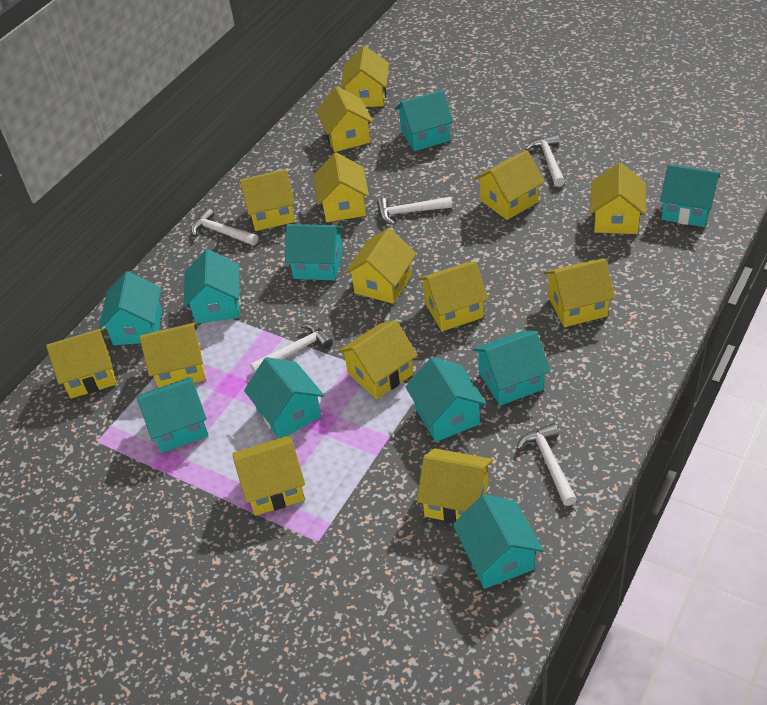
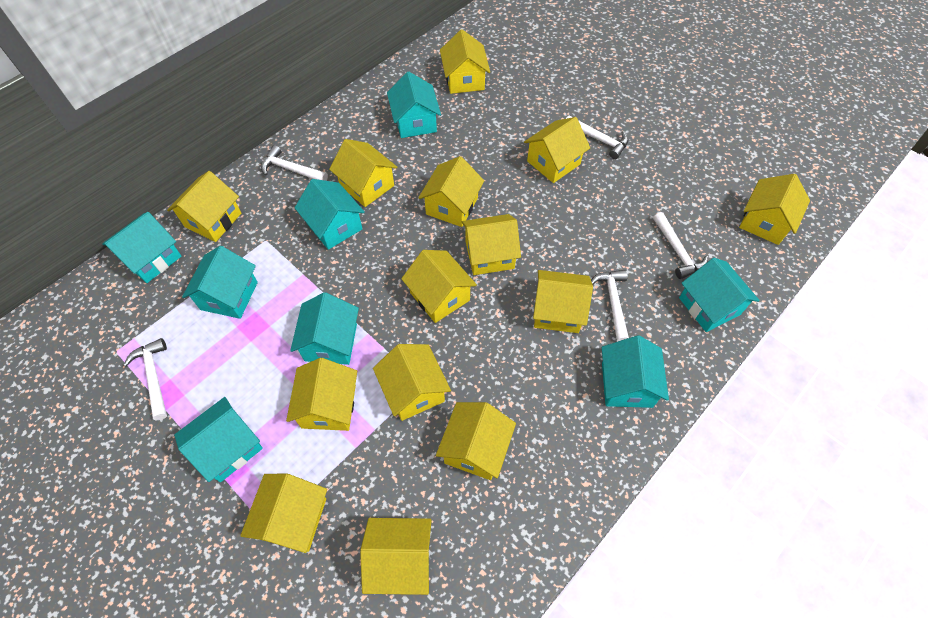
turquoise house: [99,271,162,345] [137,377,208,453] [183,249,240,324] [244,357,324,438] [285,224,343,281] [395,90,454,151] [406,357,487,442] [453,494,544,589] [473,331,551,406] [660,164,720,227] = 10 -> [102,212,182,283] [174,397,263,482] [182,246,258,319] [290,292,359,365] [295,179,365,250] [387,72,441,138] [602,335,669,408] [679,258,760,332] = 8

